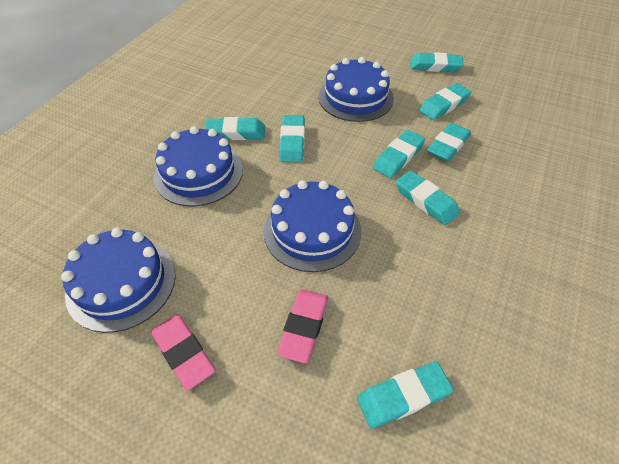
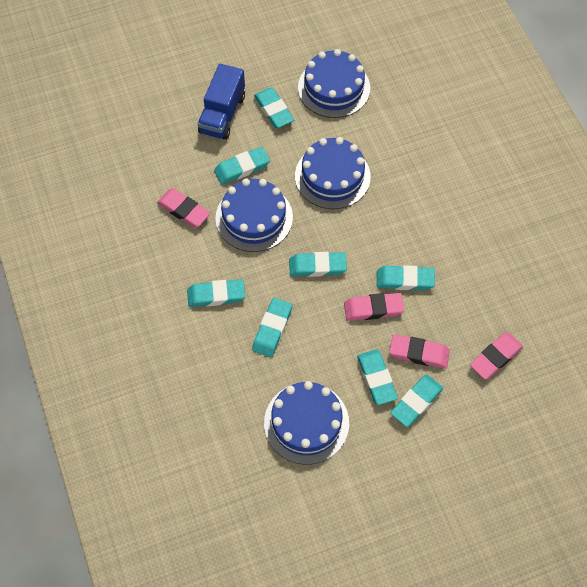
blue truck: none = 0 -> [197,64,245,140] = 1
pink eraser: [151,314,215,391] [277,289,328,363] = 2 -> [157,188,210,228] [344,293,404,321] [389,334,450,369] [470,332,523,380] = 4

